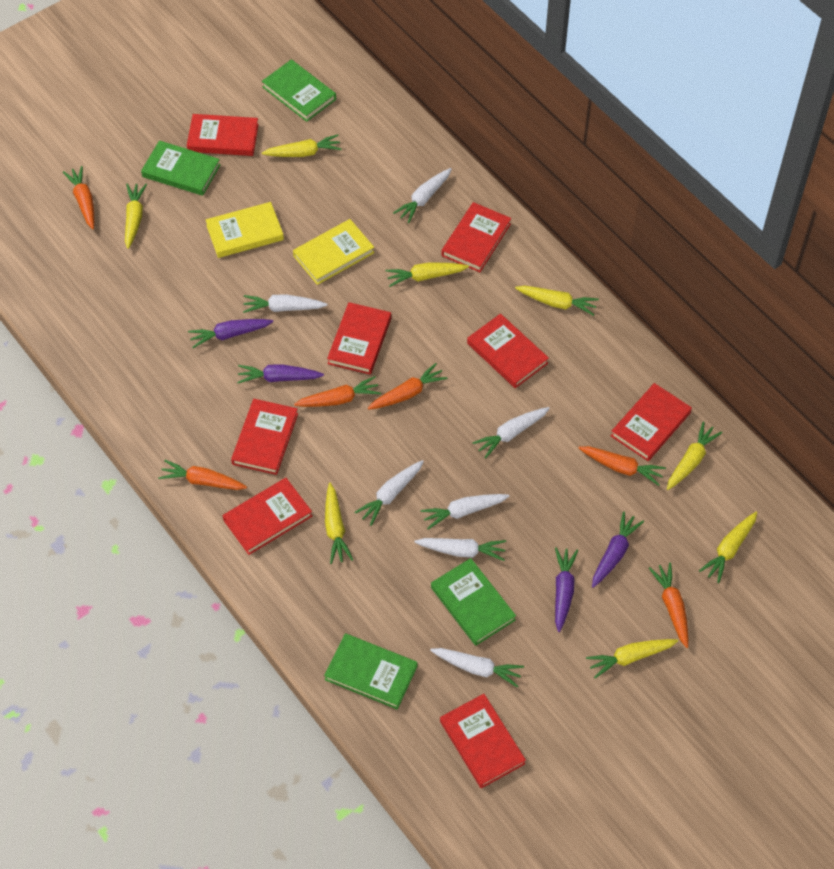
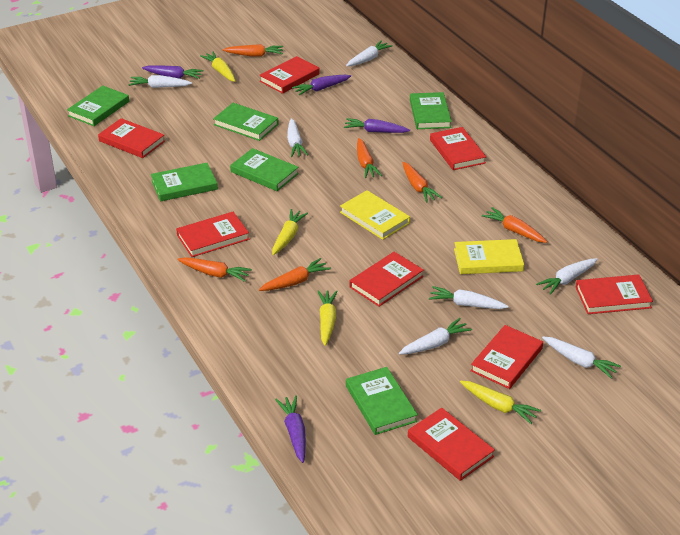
green book: [141,141,220,196] [262,59,336,122] [324,633,417,709] [431,558,516,646] = 4 -> [67,86,129,126] [151,163,218,201] [213,103,279,141] [230,148,299,191] [346,367,418,435] [410,92,452,129] = 6
yellow carrot: [125,183,147,249] [262,134,342,157] [325,483,353,564] [385,263,469,287] [515,286,599,316] [586,639,678,678] [667,422,722,490] [699,512,757,583] = 8 -> [200,52,235,82] [272,209,308,255] [318,290,338,346] [460,381,541,424] = 4

